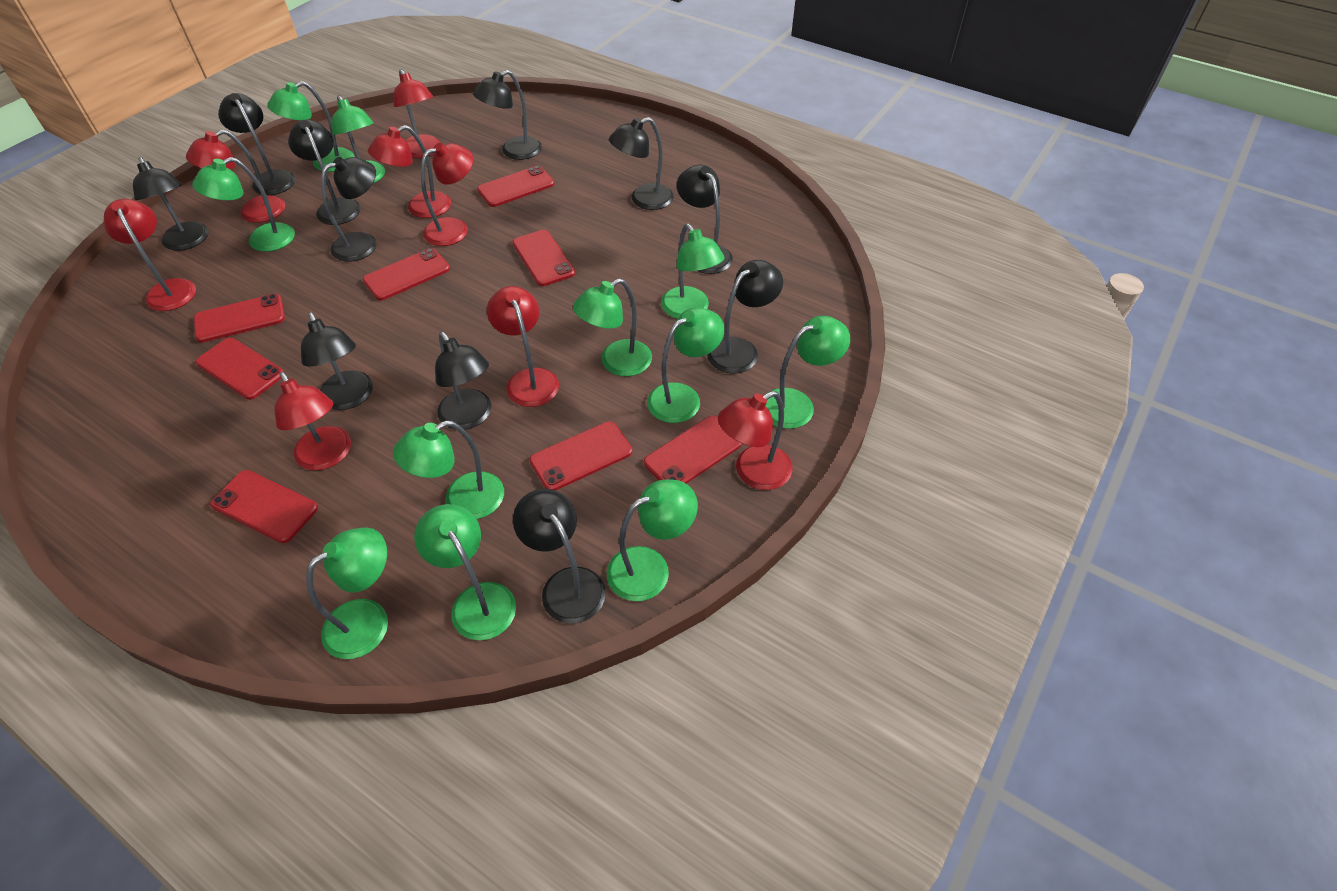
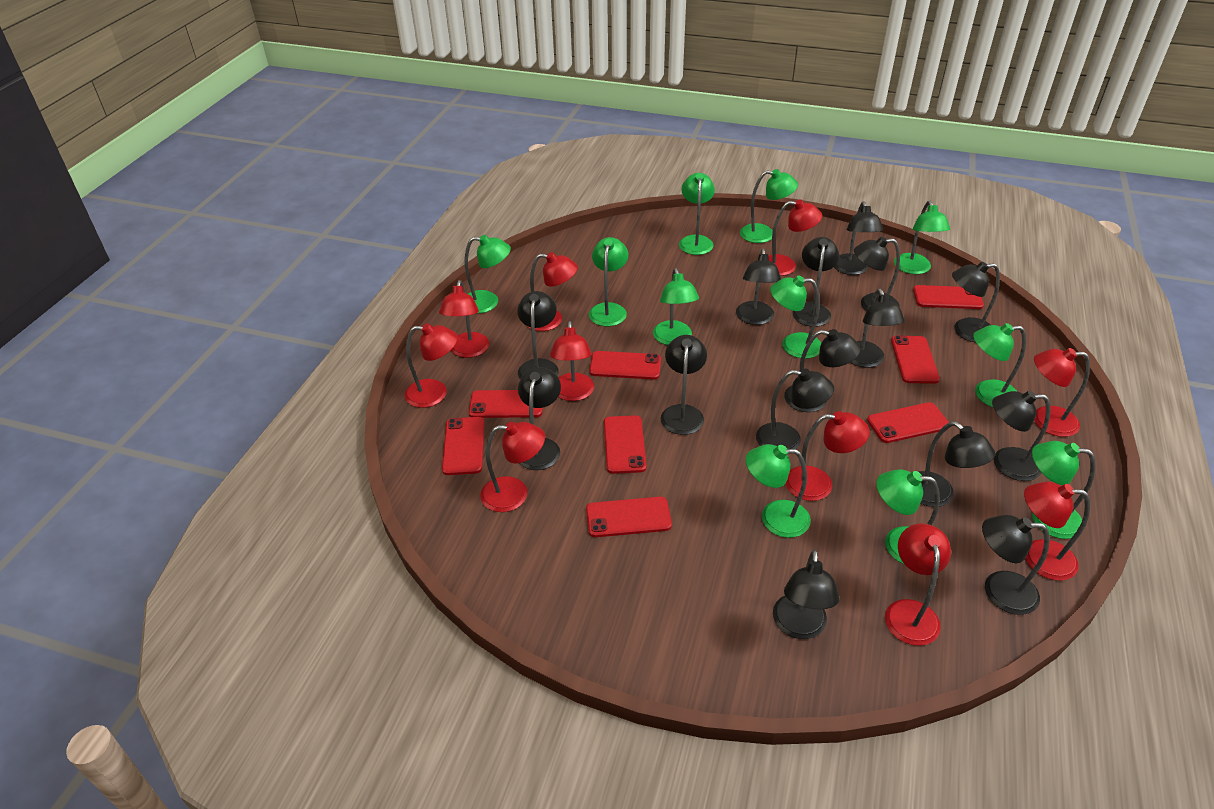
black lamp: [133,157,209,251] [218,93,295,195] [288,120,361,225] [301,312,373,410] [321,157,377,262] [435,332,491,430] [473,70,542,160] [513,489,606,624] [609,117,674,210] [677,165,733,274] [707,260,783,374] = 11 -> [517,291,559,380] [518,367,561,470] [661,335,707,435] [736,249,781,325] [756,369,834,449] [773,550,839,639] [784,329,861,412] [792,237,839,327] [834,201,883,275] [850,289,905,368] [854,237,900,311] [919,422,995,507] [952,262,1000,342] [982,515,1050,615] [992,391,1051,481] = 15
red lamp: [104,199,196,311] [186,129,285,223] [274,372,351,470] [368,125,451,218] [394,69,440,158] [421,143,474,246] [487,286,559,407] [718,391,792,490] = 8 -> [405,323,458,408] [439,280,489,358] [480,422,545,512] [527,252,578,331] [550,321,594,401] [768,199,822,276] [785,411,870,501] [885,523,951,646] [1024,482,1090,581] [1034,348,1090,437] = 10

